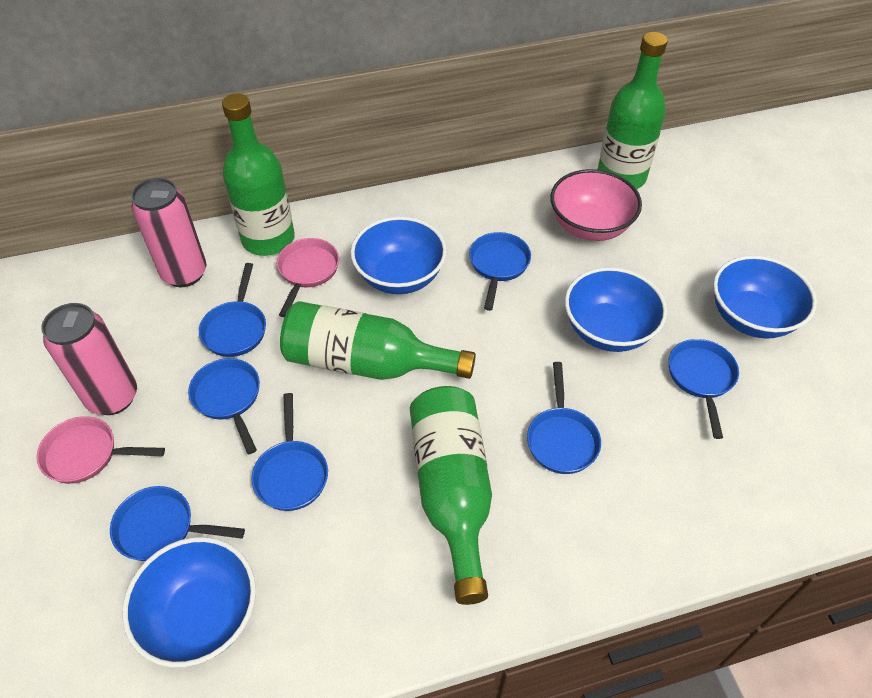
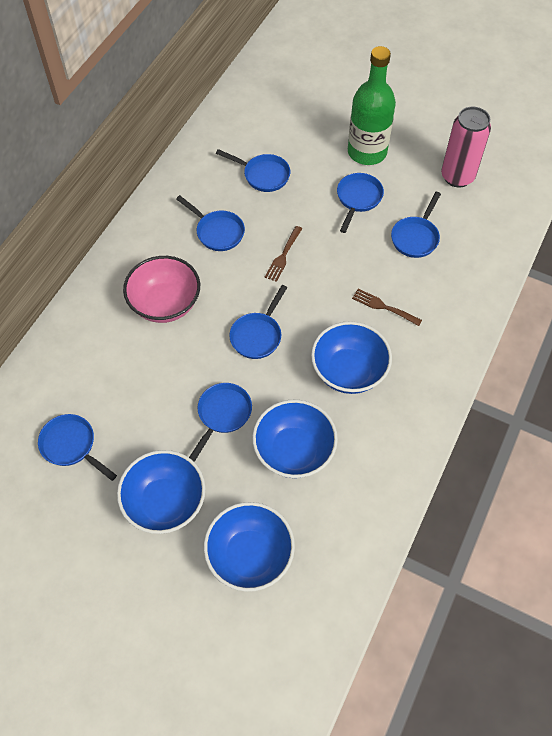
brown fork: none = 0 -> [265,226,302,282] [352,289,422,326] = 2
green bottle: [222,93,295,256] [280,301,476,380] [410,386,492,605] [597,32,668,189] = 4 -> [348,46,396,165] = 1
pink can: [41,303,137,415] [131,178,206,287] = 2 -> [441,107,491,187] = 1
pink pan: [36,416,165,484] [277,238,339,317] = 2 -> none = 0

